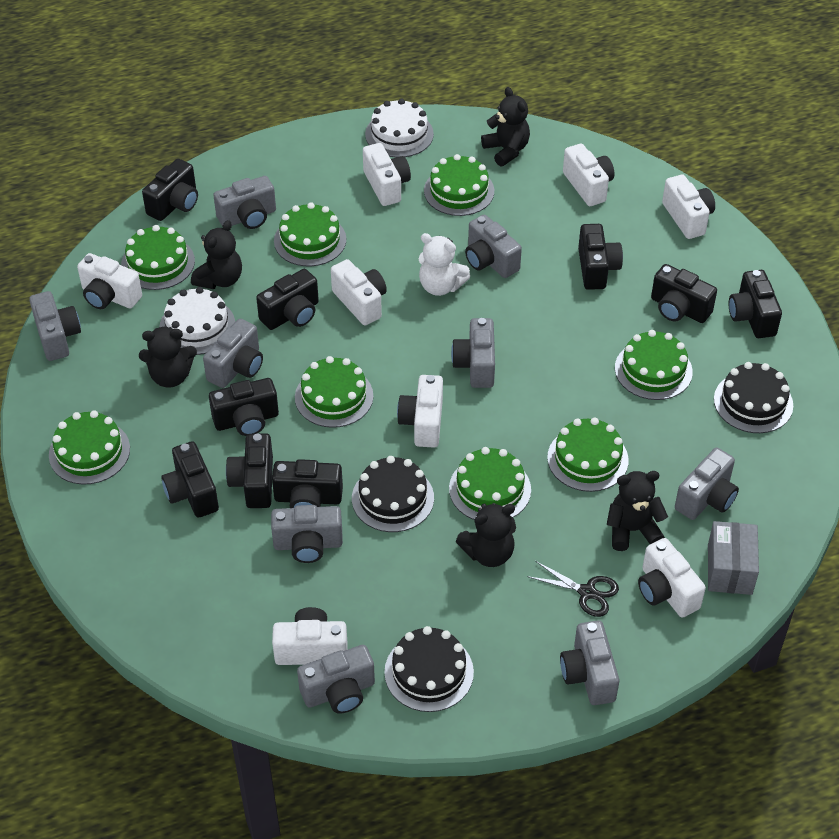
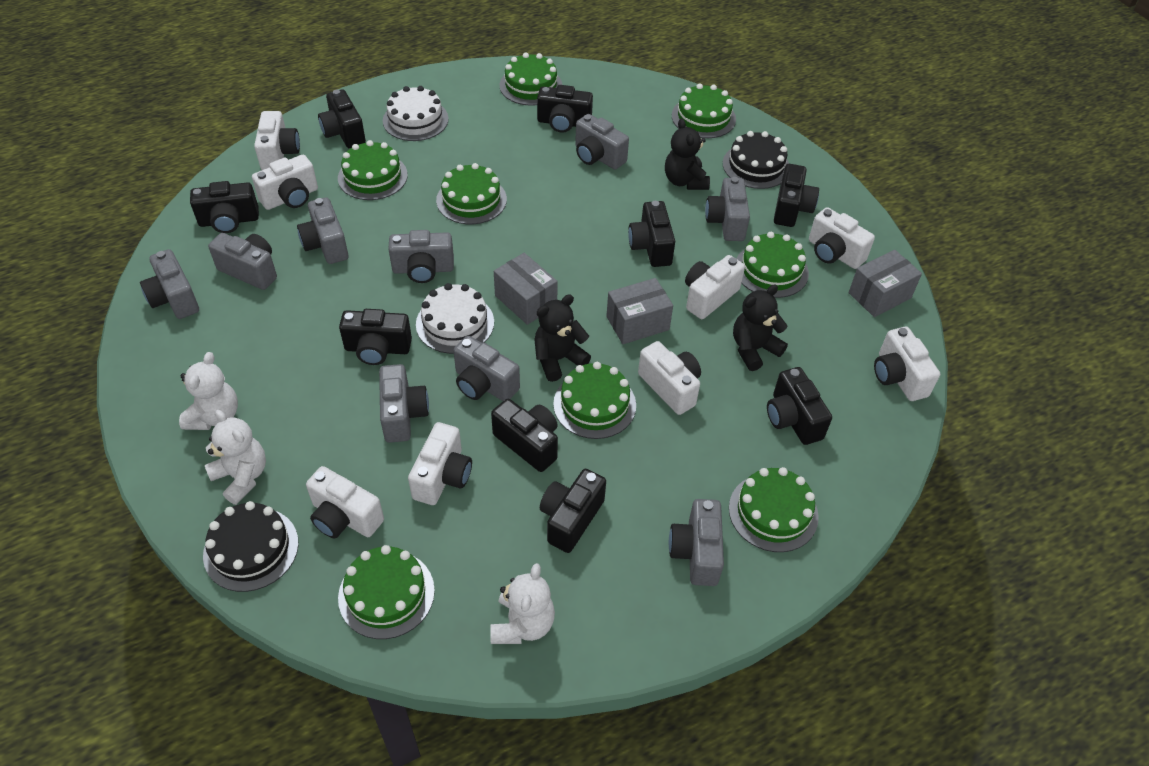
black cake: [352,456,434,532] [384,626,474,712] [714,362,793,433] = 3 -> [203,501,299,592] [723,131,789,189] = 2
black scissors: [527,561,619,617] = 1 -> none = 0
black teddy bear: [139,326,197,388] [191,220,242,289] [456,503,516,567] [481,87,530,166] [607,471,668,551] = 5 -> [534,294,591,382] [665,118,710,190] [733,285,788,371] = 3
grey box: [708,521,759,595] = 1 -> [494,253,558,325] [606,278,673,344] [848,250,922,317] = 3
white teddy bear: [419,233,470,296] = 1 -> [179,352,238,430] [205,410,266,505] [490,563,555,644] = 3

